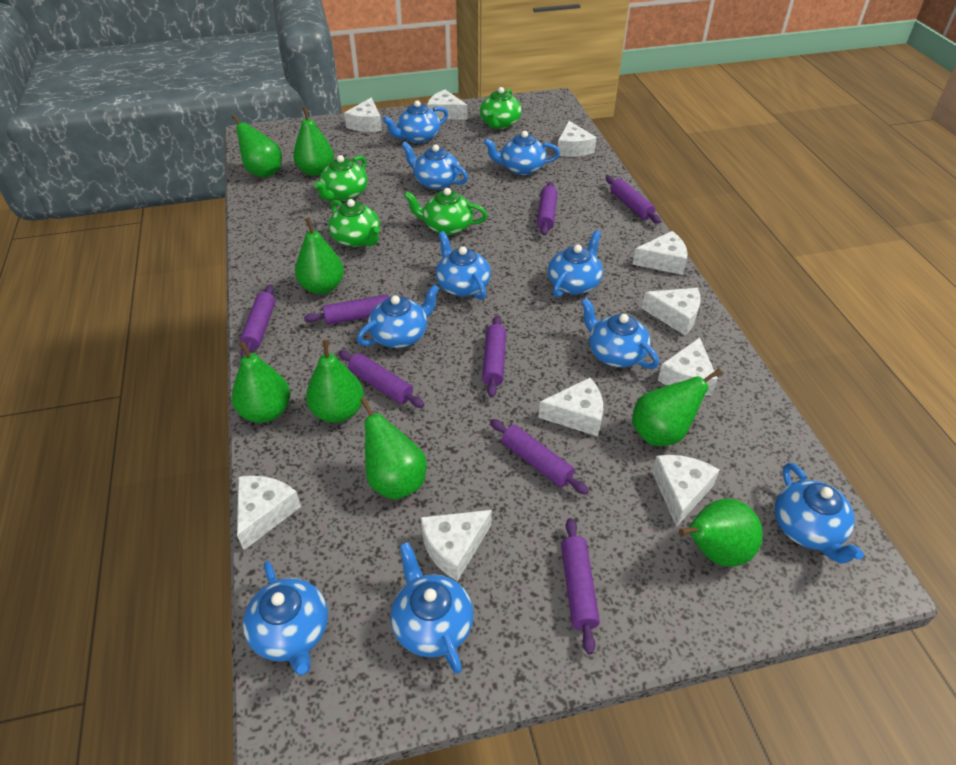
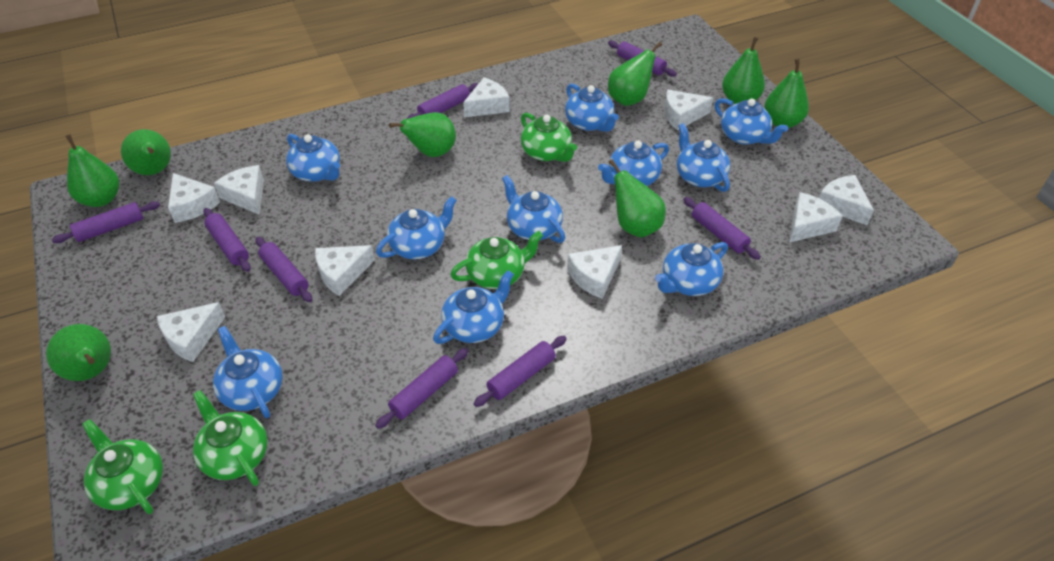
white cheese: [237,476,301,550] [344,98,382,132] [420,510,492,581] [427,90,467,120] [539,378,603,436] [558,121,597,157] [633,231,688,275] [642,288,701,335] [652,455,720,527] [658,337,718,396] = 10 -> [157,302,225,362] [168,173,220,223] [214,165,264,215] [315,245,375,296] [463,77,510,117] [567,245,622,299] [664,90,713,130] [790,192,843,242] [819,175,874,225] = 9

